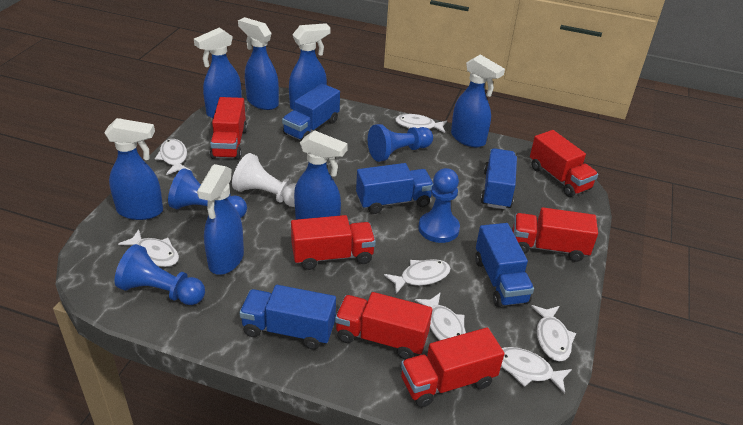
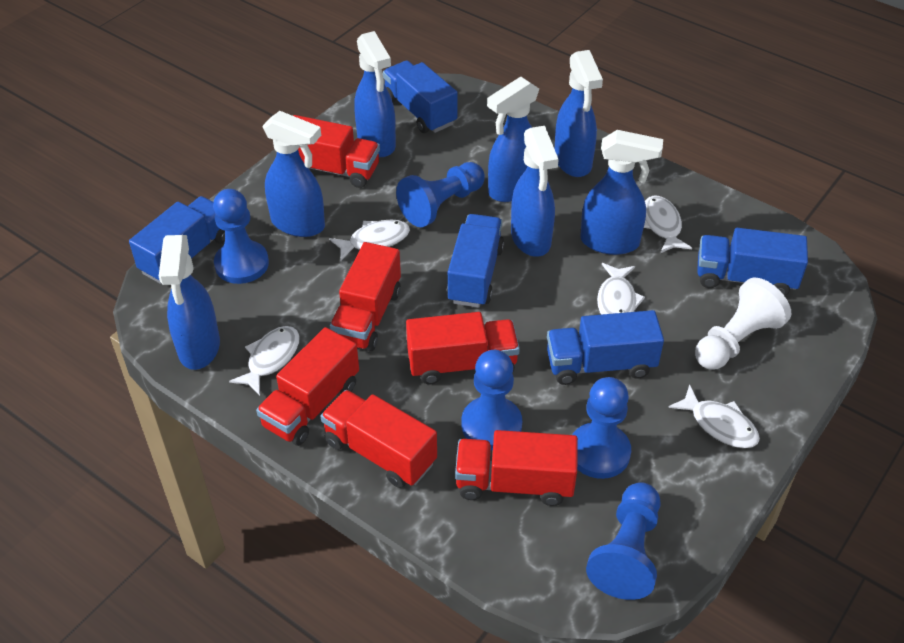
blue pawn: [114,244,205,305] [168,168,247,218] [368,124,433,162] [418,168,460,243] = 4 -> [213,189,269,284] [396,162,485,227] [461,350,522,450] [572,377,631,479] [586,482,661,600] = 5
white fish: [118,229,179,267] [155,139,190,175] [384,259,451,294] [395,114,447,133] [415,292,466,340] [501,347,572,394] [531,305,576,361] = 7 -> [229,326,300,395] [329,220,410,261] [597,263,645,315] [644,196,692,253] [668,384,760,448] = 5

